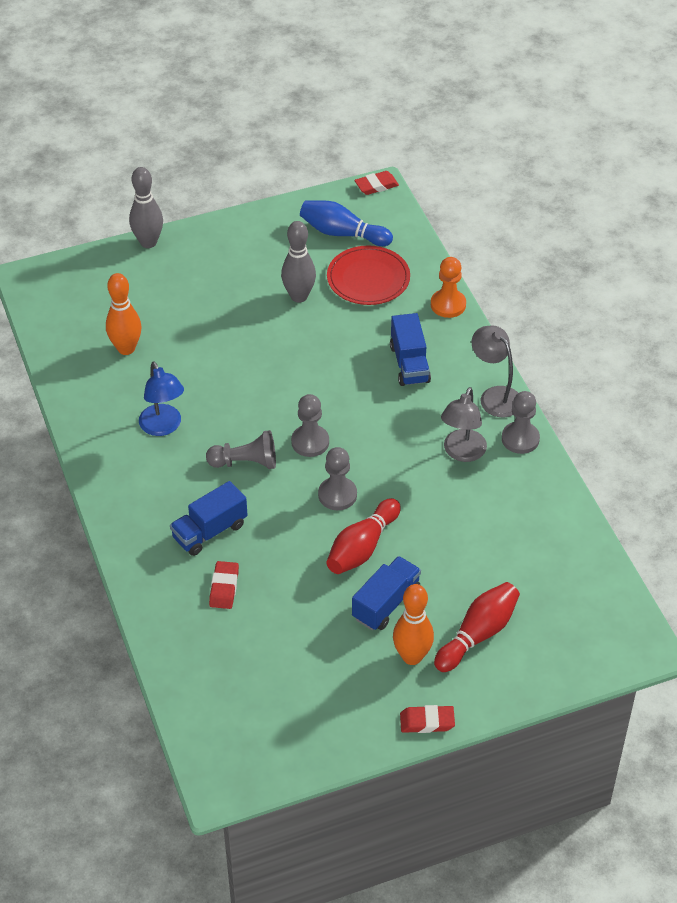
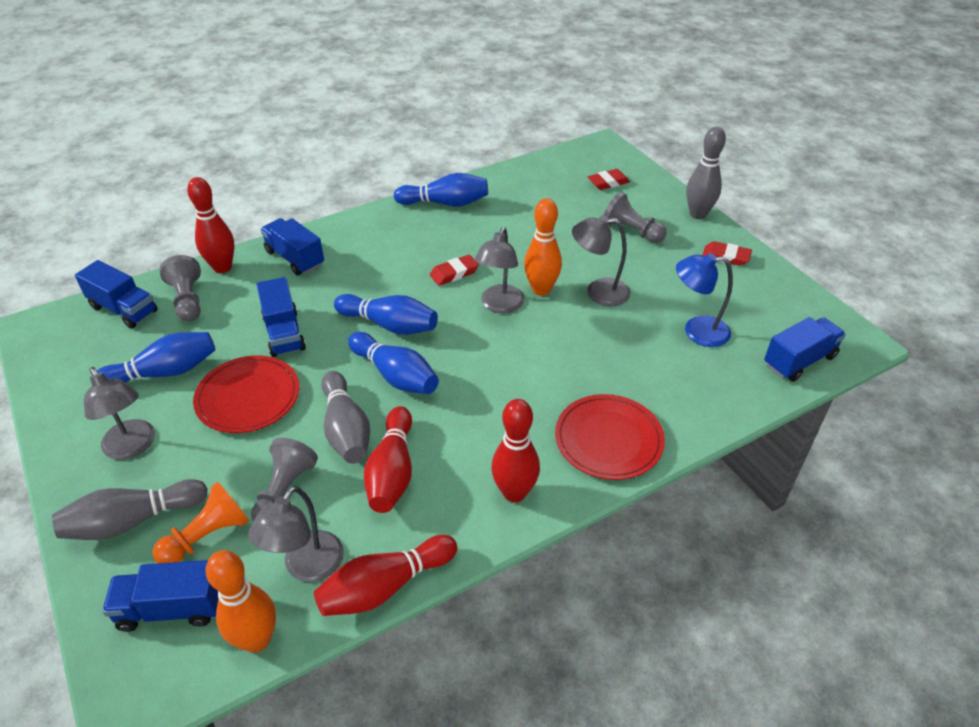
blue bowling pin: [300,200,393,246] = 1 -> [97,332,215,382] [334,294,438,335] [348,332,439,394] [394,173,488,206] = 4
blue truck: [170,481,247,556] [352,556,421,630] [390,313,431,386] = 3 -> [75,260,158,328] [102,560,219,632] [257,277,306,357] [260,218,324,275] [764,317,846,382] = 5
grey bowling pin: [129,167,163,248] [281,221,316,303] = 2 -> [52,479,208,540] [321,371,370,464] [686,126,726,219] = 3
grey lamp: [441,387,487,462] [472,325,518,417] = 2 -> [84,367,155,460] [248,486,344,582] [475,227,525,313] [572,215,630,306] = 4
grey pawn: [206,430,276,469] [291,394,329,457] [318,447,357,510] [502,391,540,454] = 4 -> [159,255,201,322] [251,438,318,522] [604,192,667,243] = 3
red bowling pin: [326,498,401,574] [434,582,520,672] = 2 -> [187,177,235,273] [314,535,457,616] [364,406,412,513] [491,399,540,502] = 4
red plate: [327,246,410,305] = 1 -> [193,355,299,433] [555,394,665,480] = 2

